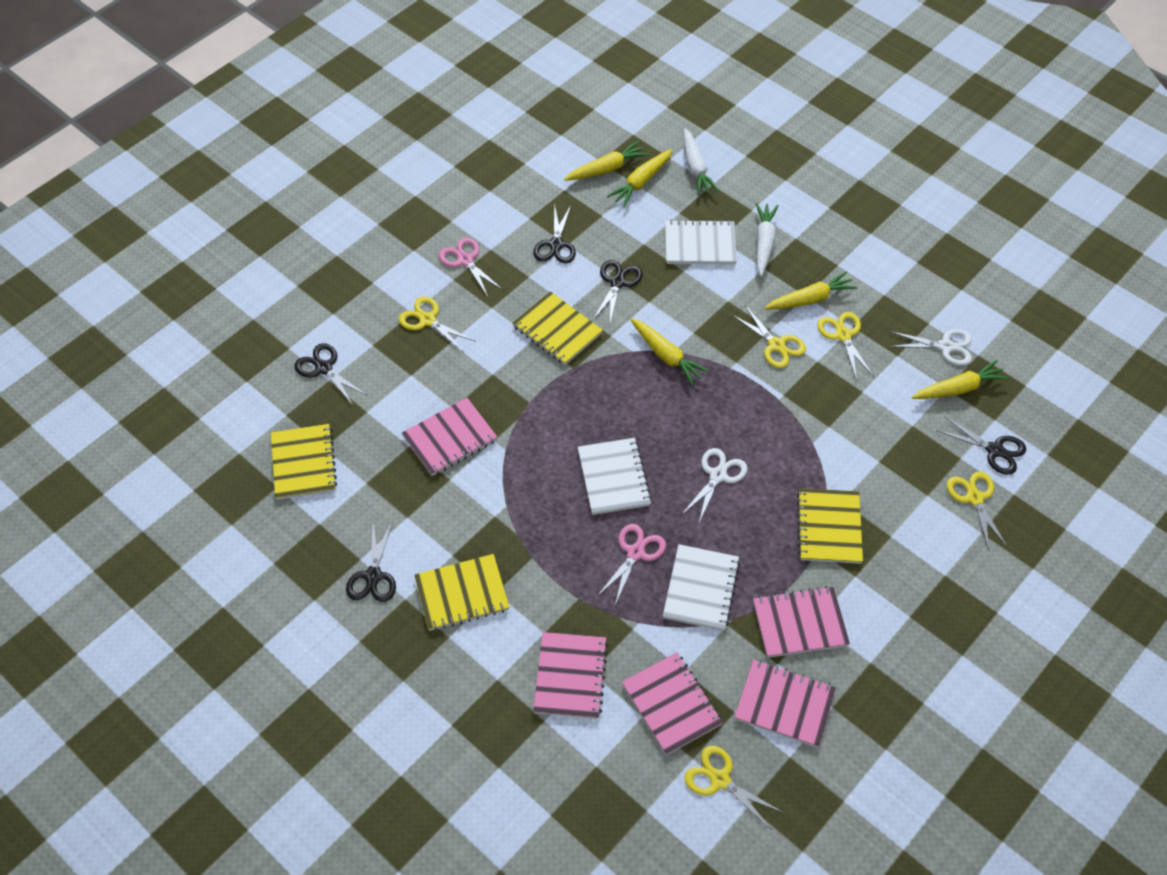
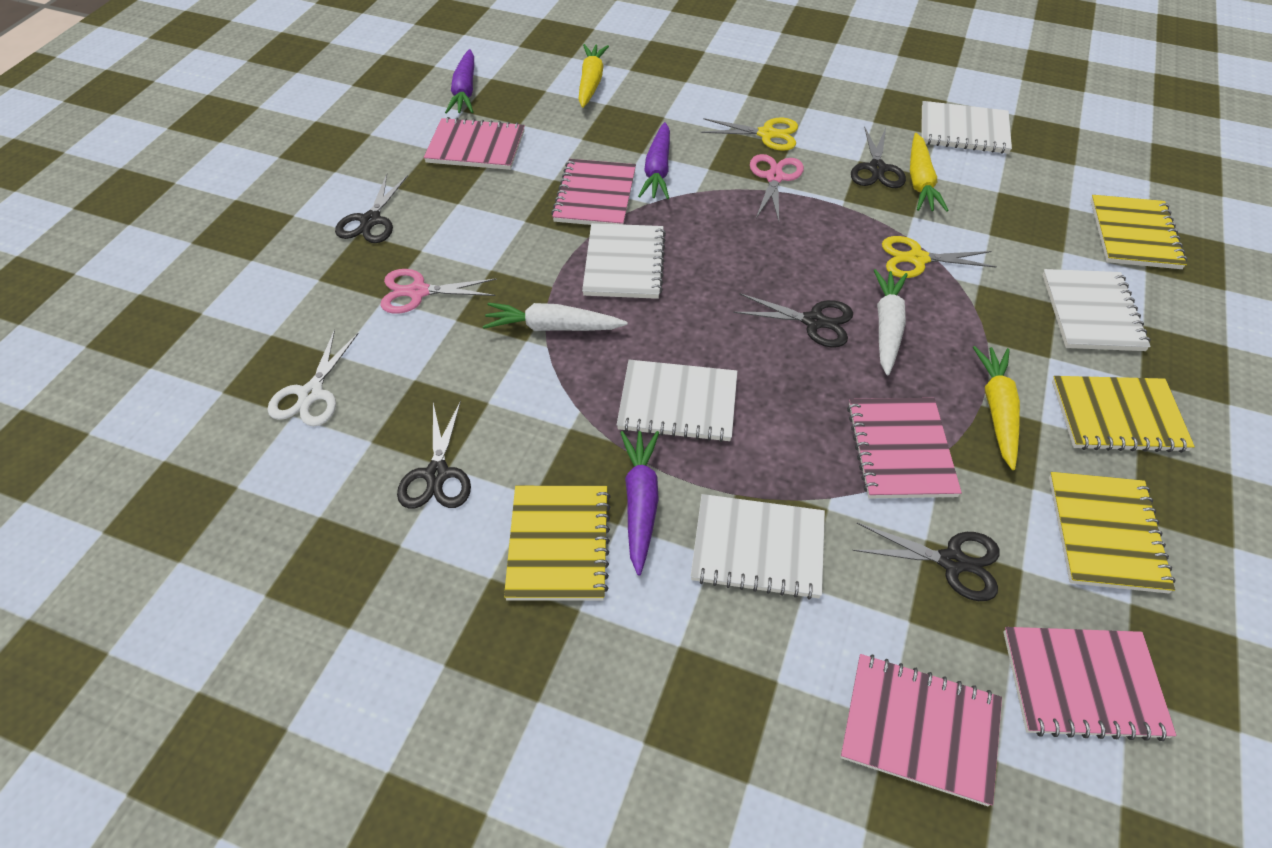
purple carrot: none = 0 -> [445,49,474,114] [620,431,659,576] [638,122,670,199] = 3
white notebook: [578,438,652,515] [663,544,740,631] [665,219,737,265] = 3 -> [582,223,666,299] [617,360,737,442] [691,494,825,600] [921,101,1012,154] [1042,269,1151,351] = 5
white scissors: [681,448,748,523] [889,329,972,366] = 2 -> [268,329,359,426] = 1
yellow carrot: [564,141,649,181] [607,149,672,207] [630,318,709,385] [765,271,858,309] [912,360,1009,399] = 5 -> [578,44,609,108] [910,133,949,212] [973,346,1020,470] = 3
yellow scissors: [399,297,476,352] [684,746,784,830] [732,305,806,368] [817,312,874,380] [947,472,1008,552] = 5 -> [701,117,798,151] [882,236,997,278] = 2

